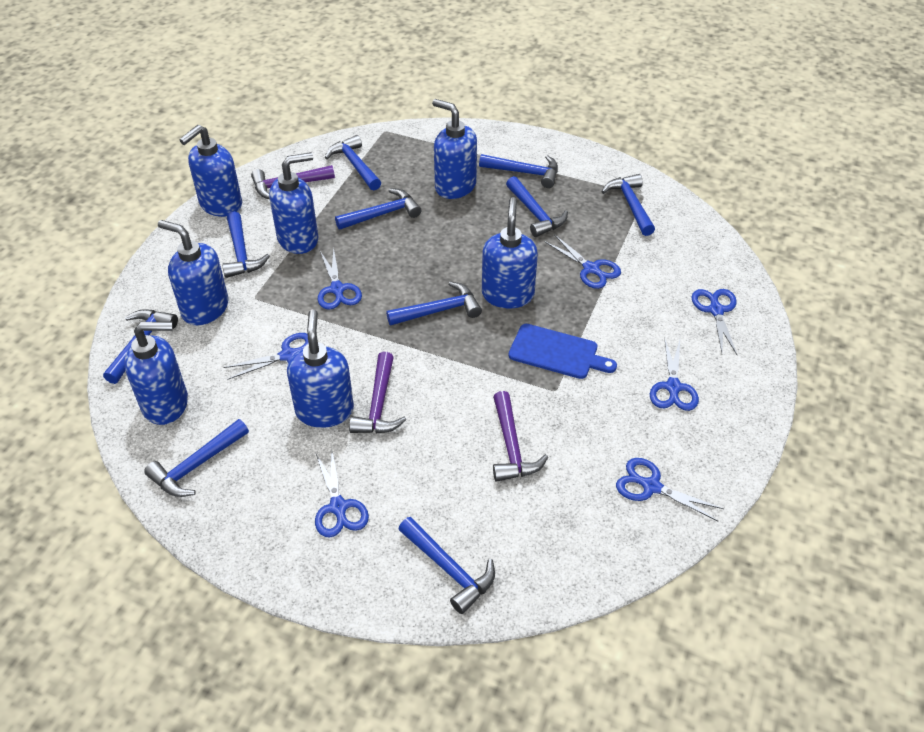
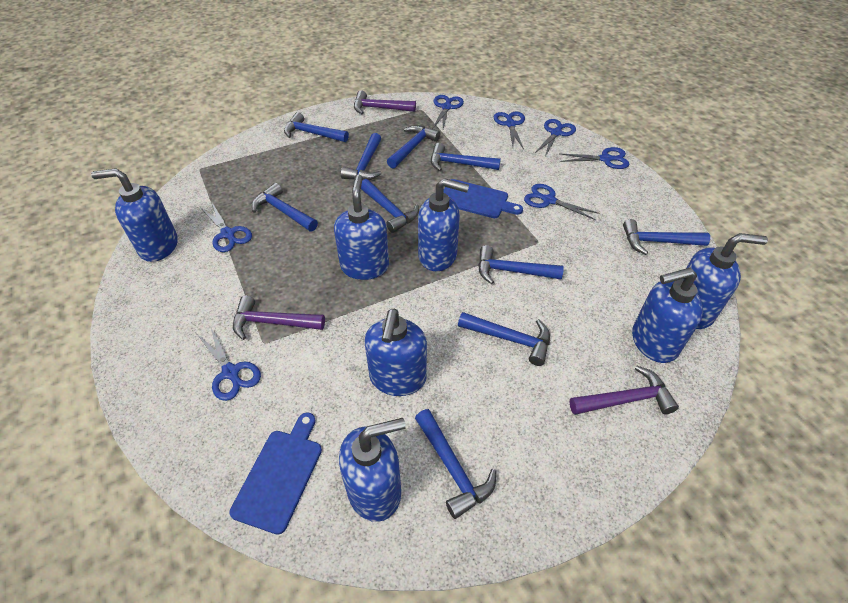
blue cutting board: [508,324,617,379] = 1 -> [229,412,322,535] [443,179,523,218] = 2

